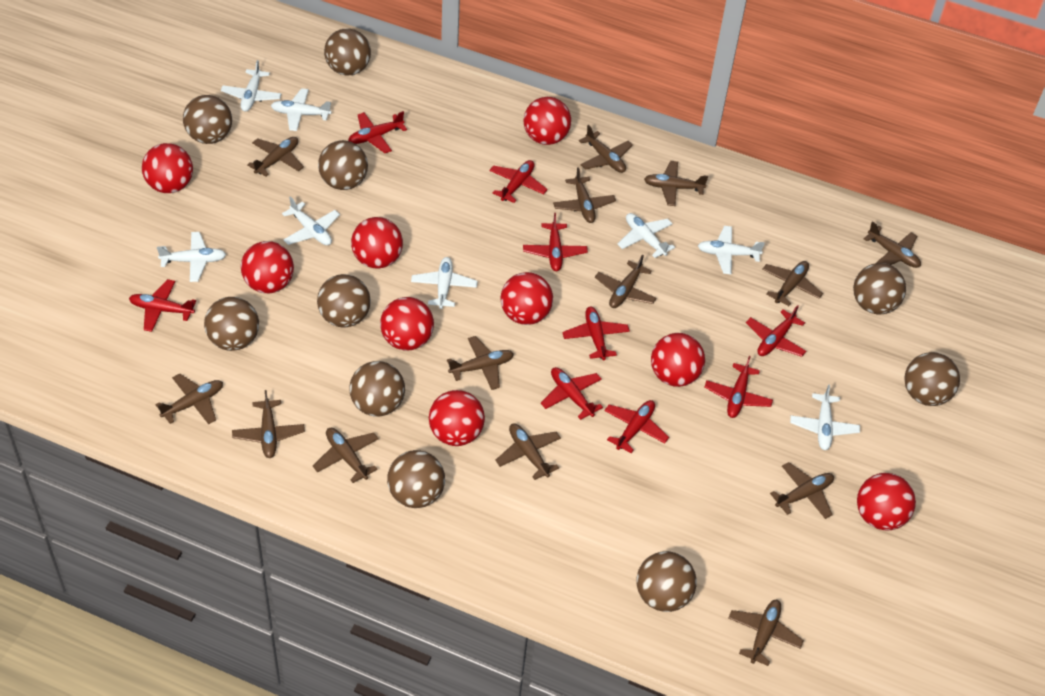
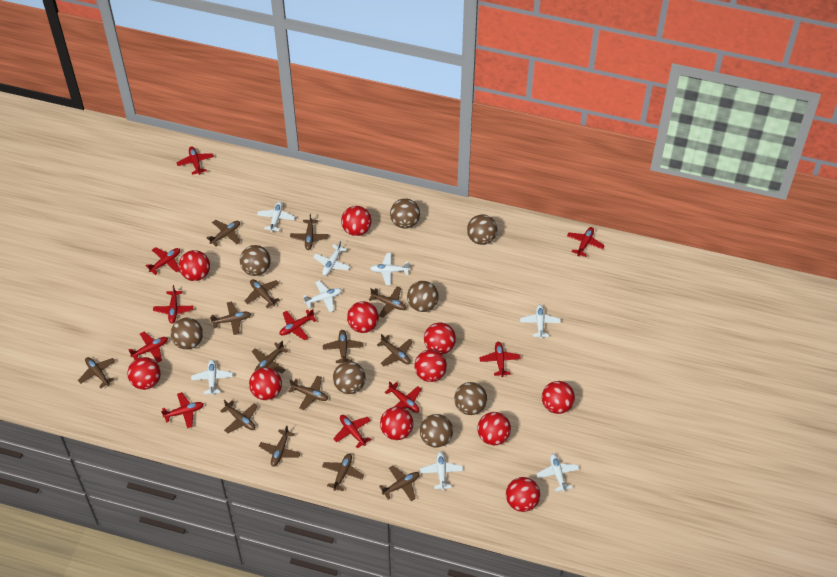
brown ball: [183,95,232,144] [204,297,259,351] [317,274,371,327] [318,140,368,190] [324,28,371,76] [350,361,405,416] [387,450,445,508] [636,551,697,612] [853,263,906,315] [904,352,960,406] = 10 -> [171,318,203,350] [240,245,271,276] [333,361,366,394] [390,198,420,229] [407,281,439,312] [420,414,453,448] [454,382,487,415] [467,214,497,245] = 8
red ball: [142,143,193,193] [241,241,294,293] [351,217,403,268] [380,297,434,350] [429,390,485,446] [501,272,553,325] [523,97,571,145] [651,333,705,387] [857,473,916,530] = 9 -> [127,357,161,390] [179,250,210,281] [249,367,282,400] [341,206,372,236] [347,301,379,333] [380,407,413,440] [414,350,447,382] [424,323,456,354] [477,412,511,445] [506,477,540,512] [542,381,575,414] = 11
red plane: [129,279,196,332] [348,111,407,153] [490,160,548,203] [523,213,588,271] [541,367,603,420] [562,307,630,360] [604,400,669,453] [705,356,773,418] [746,305,806,357] = 9 -> [129,332,168,363] [146,247,180,275] [153,285,193,324] [161,392,204,428] [177,146,214,175] [279,309,317,341] [333,415,371,448] [385,381,421,413] [479,342,521,377] [567,227,605,257] = 10

